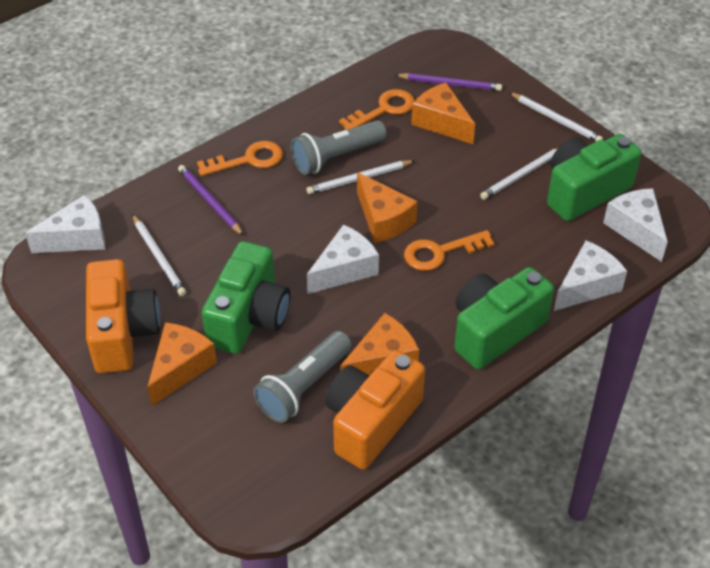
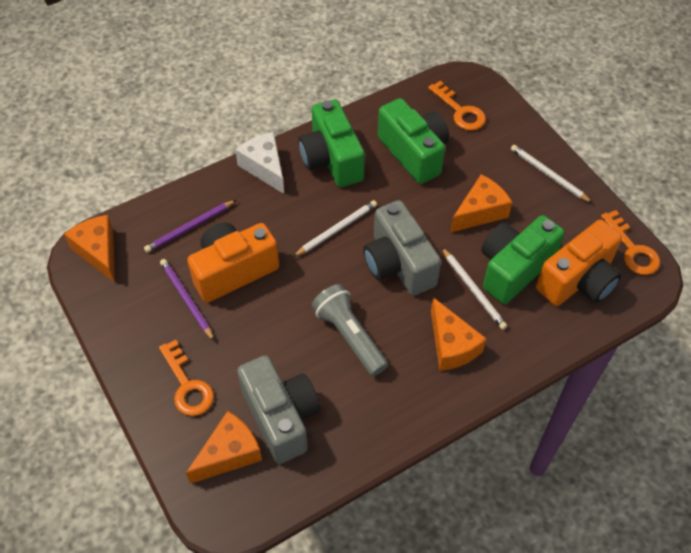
grey camera: none = 0 -> [237,355,321,464] [363,200,441,296] = 2
grey flashlight: [253,331,352,423] [291,120,387,175] = 2 -> [311,284,388,376] = 1
white cheese: [25,195,105,253] [307,224,379,294] [554,240,627,311] [603,188,668,262] = 4 -> [235,132,284,194] = 1
white pencil: [132,214,186,296] [306,160,415,194] [480,148,558,200] [509,92,603,141] = 4 -> [293,200,377,257] [442,248,507,330] [511,145,592,203] = 3

